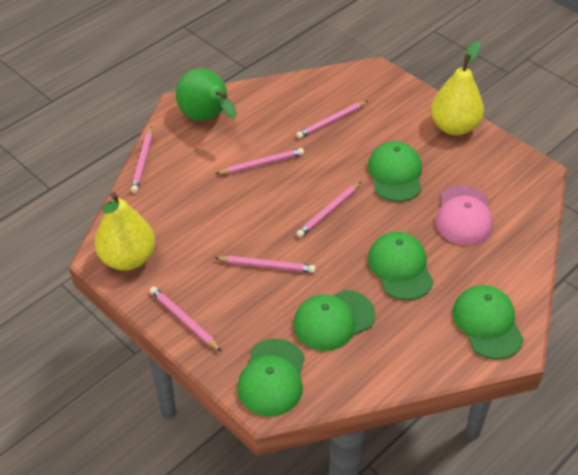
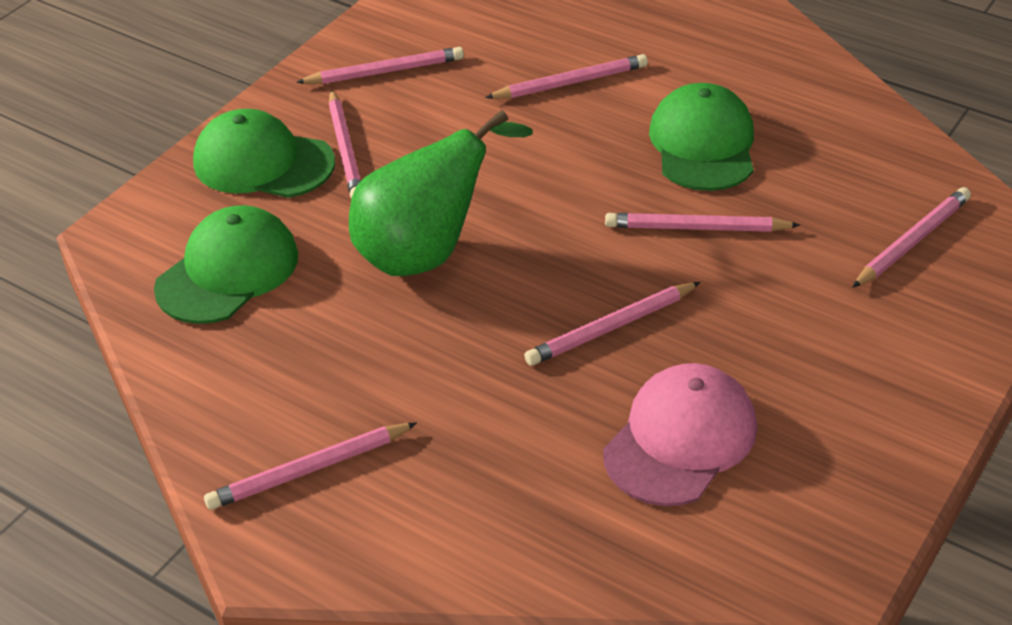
green cap: [237,339,305,417] [293,290,375,351] [368,141,422,202] [368,232,434,300] [453,285,524,360] = 5 -> [154,205,298,324] [193,109,335,198] [649,83,754,191] = 3
pink pencil: [131,126,153,193] [150,287,222,352] [215,256,316,273] [216,148,304,174] [296,101,368,139] [296,182,361,238] = 6 -> [204,423,417,510] [296,47,464,84] [329,89,361,198] [485,54,648,99] [524,282,700,366] [605,213,800,232] [852,187,971,288] = 7
yellow pear: [95,192,155,270] [431,41,484,135] = 2 -> none = 0

